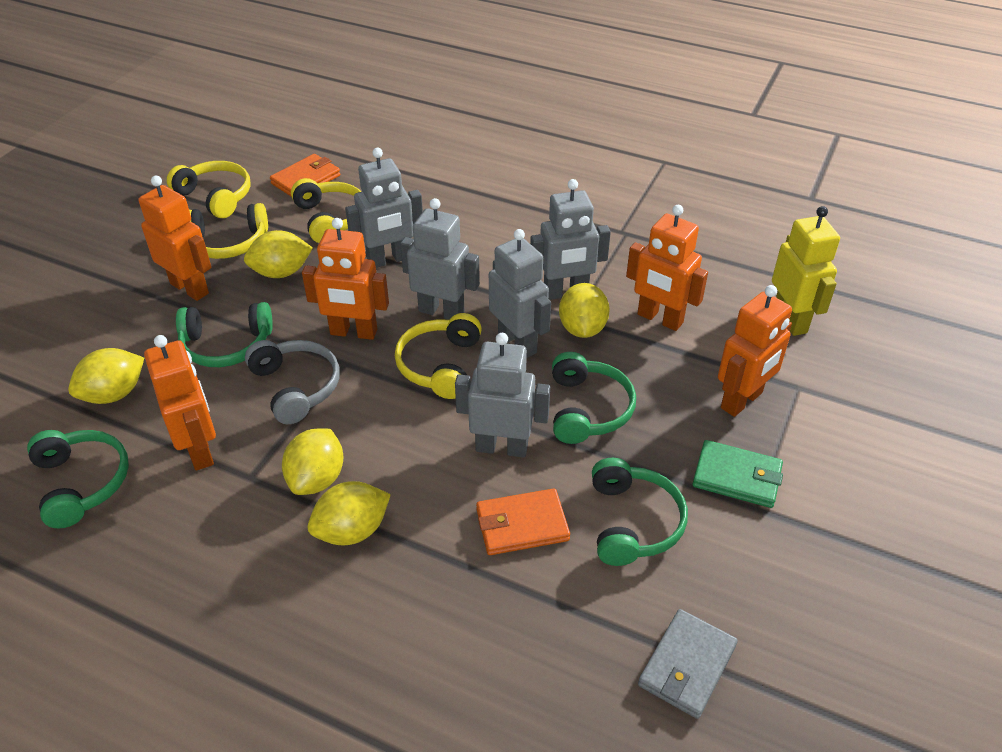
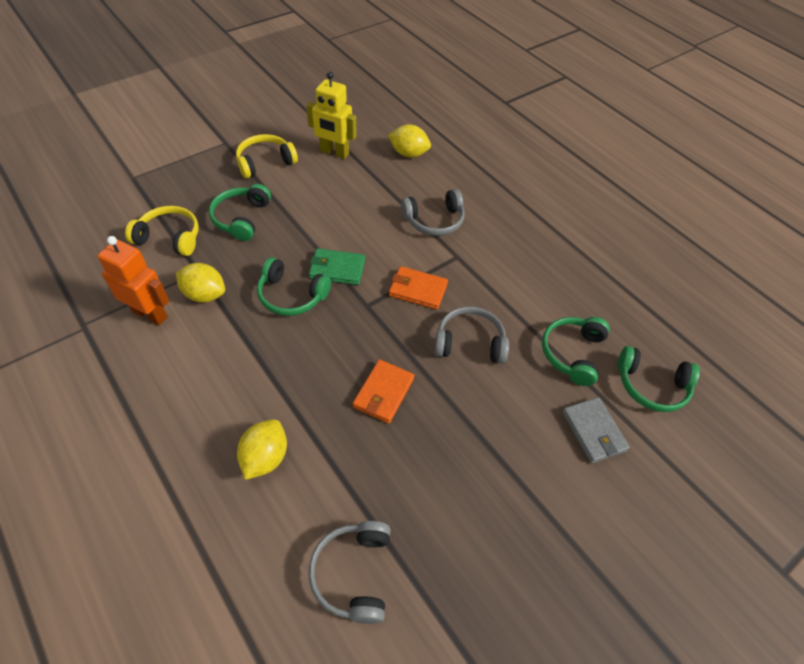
grey headphones: [245,340,340,424] = 1 -> [308,521,391,624] [401,189,465,236] [434,307,509,364] = 3
grey robot: [345,148,423,268] [400,198,480,320] [455,333,550,458] [489,229,551,358] [530,179,611,300] = 5 -> none = 0
orange robot: [139,176,212,301] [144,335,216,471] [302,218,389,340] [626,205,708,331] [718,285,792,417] = 5 -> [97,236,169,325] = 1
yellow headphones: [167,161,251,218] [189,203,268,259] [291,178,361,243] [395,313,482,399] = 4 -> [125,206,199,256] [236,134,298,179] = 2
yellow lemon: [68,348,144,404] [244,230,313,278] [282,428,343,495] [308,481,391,545] [559,283,610,338] = 5 -> [176,263,225,303] [237,419,287,480] [388,124,431,158] = 3

